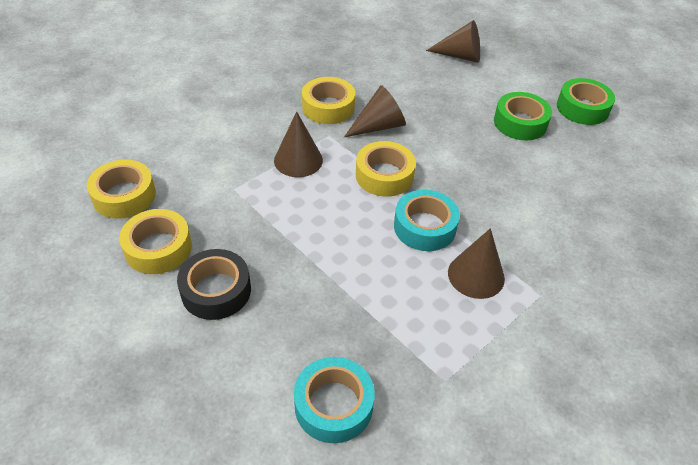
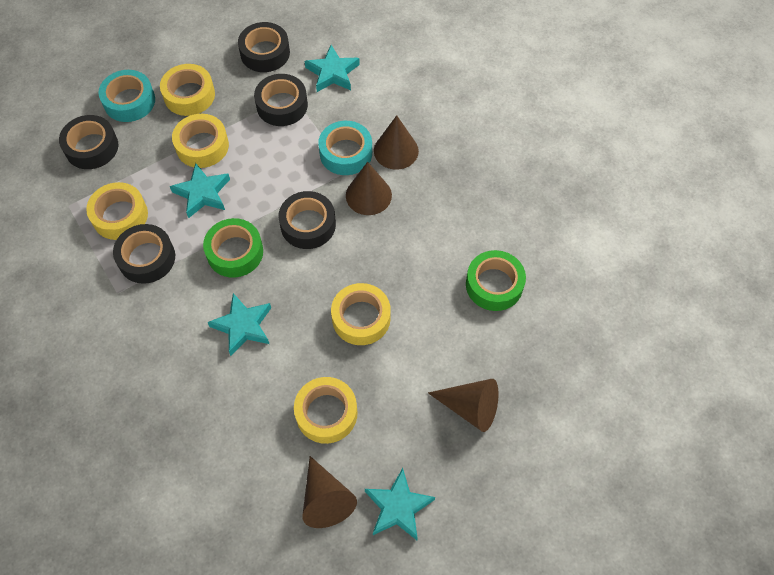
black tape: [177,249,251,320] = 1 -> [59,115,118,169] [113,224,175,284] [238,22,290,72] [254,74,308,126] [278,191,336,249] = 5
turquoise star: none = 0 -> [170,163,230,218] [208,293,271,356] [305,45,360,92] [365,468,435,540] = 4
yellow tape: [87,160,156,219] [119,209,192,274] [302,77,355,124] [356,141,416,197] = 4 -> [86,182,148,240] [160,64,215,116] [172,114,229,168] [294,377,358,444] [331,283,391,345] = 5

